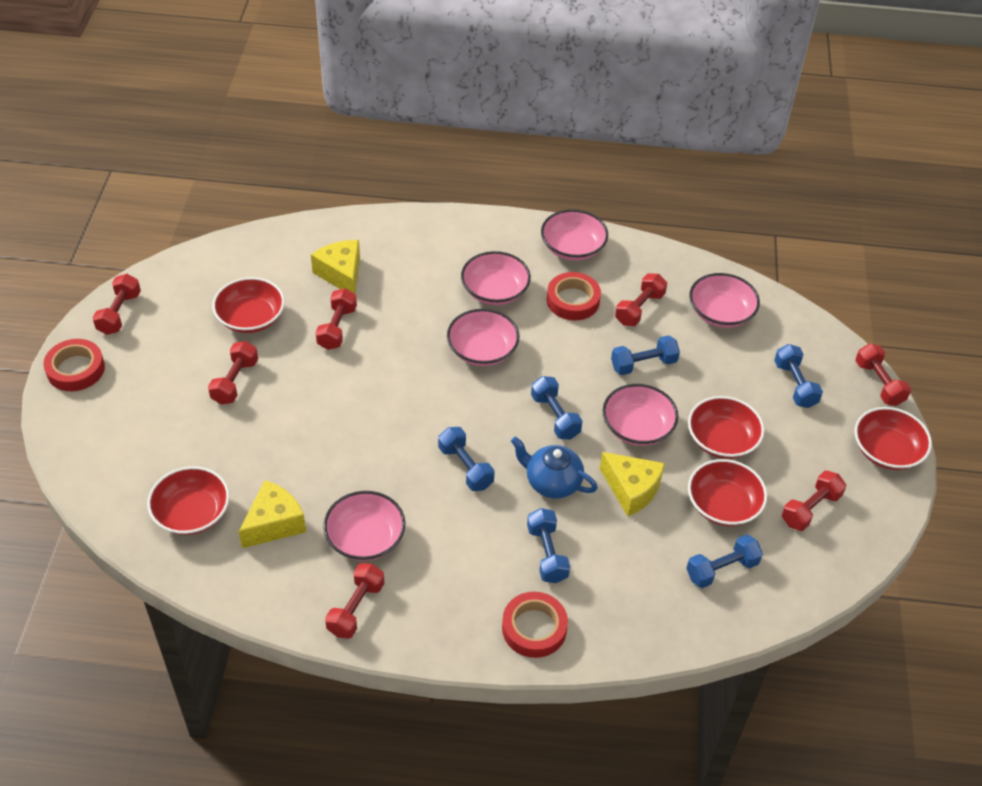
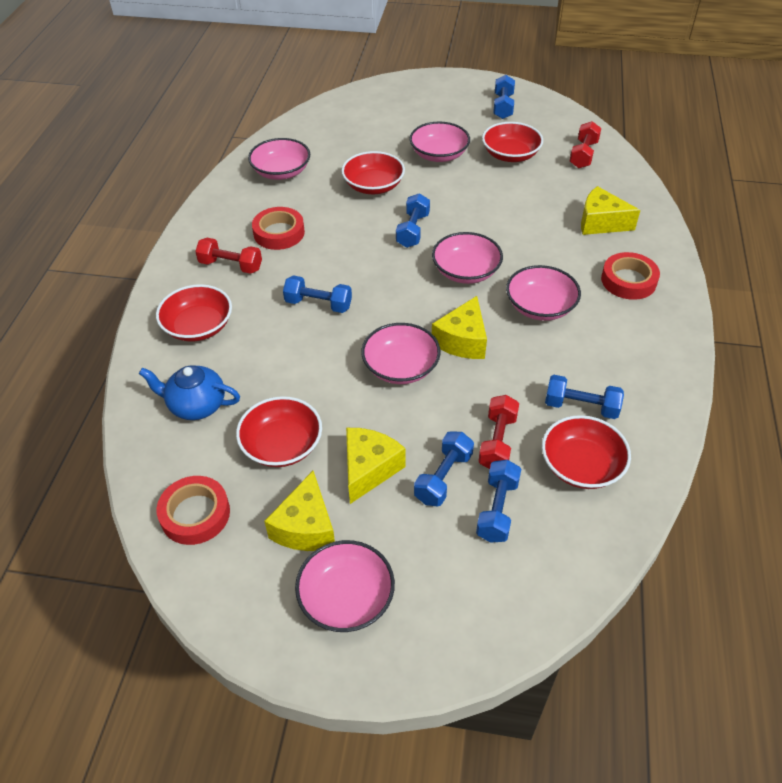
red dumbbell: [92,274,141,335] [208,341,258,404] [316,288,357,350] [325,563,385,639] [615,273,667,326] [782,470,846,531] [855,343,911,406] = 7 -> [195,238,262,274] [478,395,519,469] [570,121,601,168] = 3
yellow cheese: [239,480,306,548] [311,240,360,294] [600,452,665,516] = 3 -> [264,471,335,551] [346,428,406,504] [432,296,487,359] [581,186,640,235] = 4

